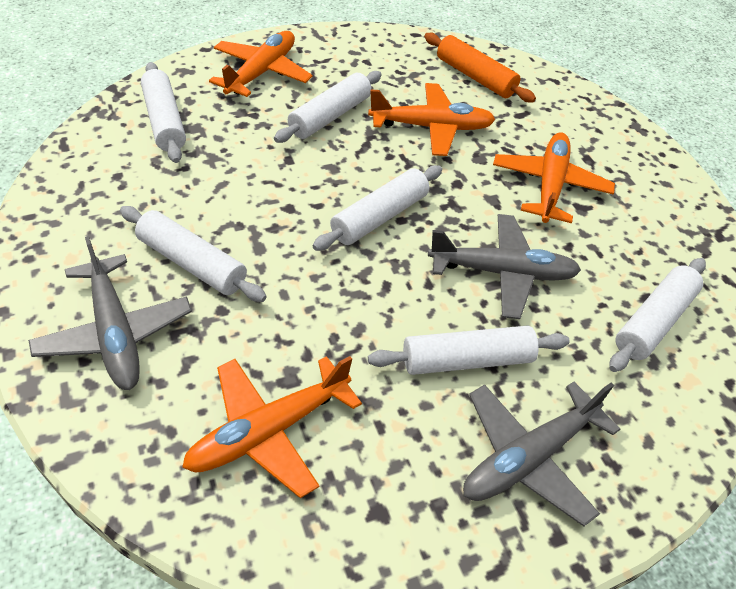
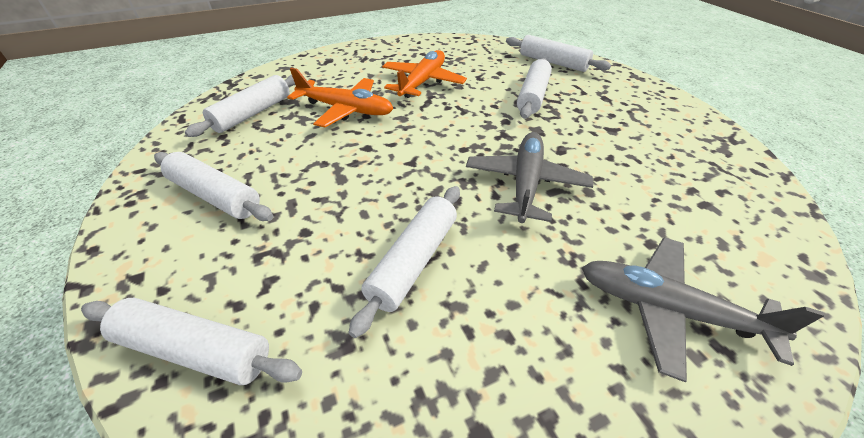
grey plane: [28,236,192,390] [428,214,581,319] [463,382,620,526] = 3 -> [466,132,593,223] [582,237,824,382] = 2
orange plane: [182,356,362,498] [209,31,313,97] [368,83,496,156] [493,132,615,223] = 4 -> [287,68,393,127] [382,50,467,98] = 2
orange rolling pin: [424,33,536,102] = 1 -> none = 0

